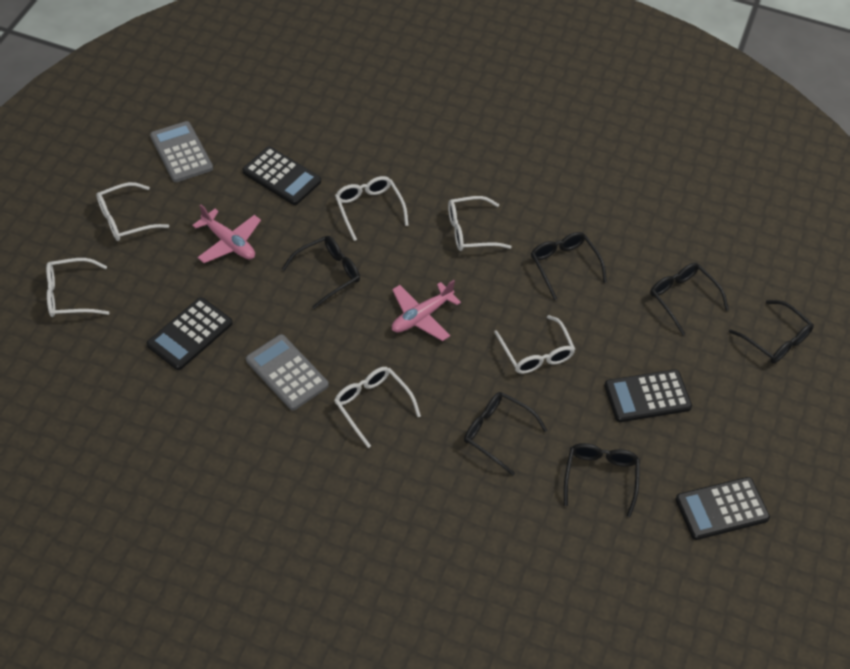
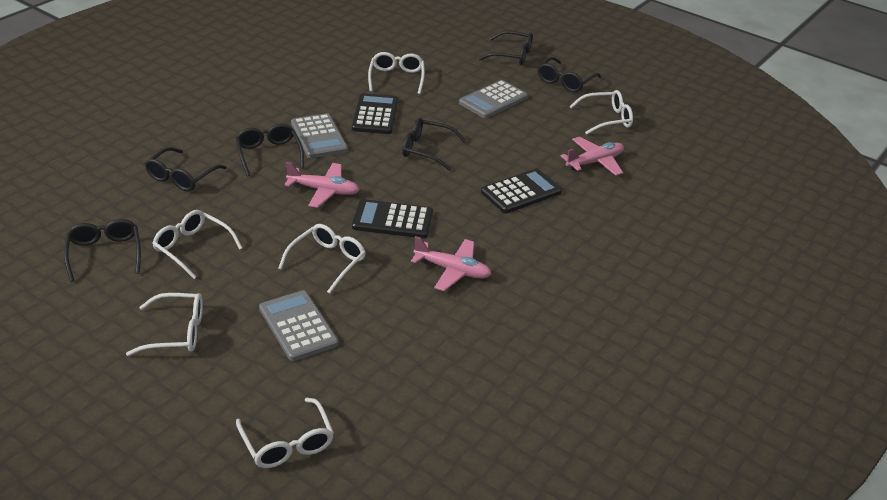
black calculator: [147,297,233,370] [242,146,321,205] [604,369,692,422] [675,477,770,540] = 4 -> [352,93,398,134] [352,199,433,238] [481,169,562,213] = 3
grey calculator: [150,121,213,182] [246,334,329,410] = 2 -> [259,290,338,361] [291,113,348,158] [459,80,528,118] = 3
pink plane: [192,204,261,263] [392,280,461,341] = 2 -> [284,162,360,208] [411,236,491,291] [561,137,624,176] = 3

